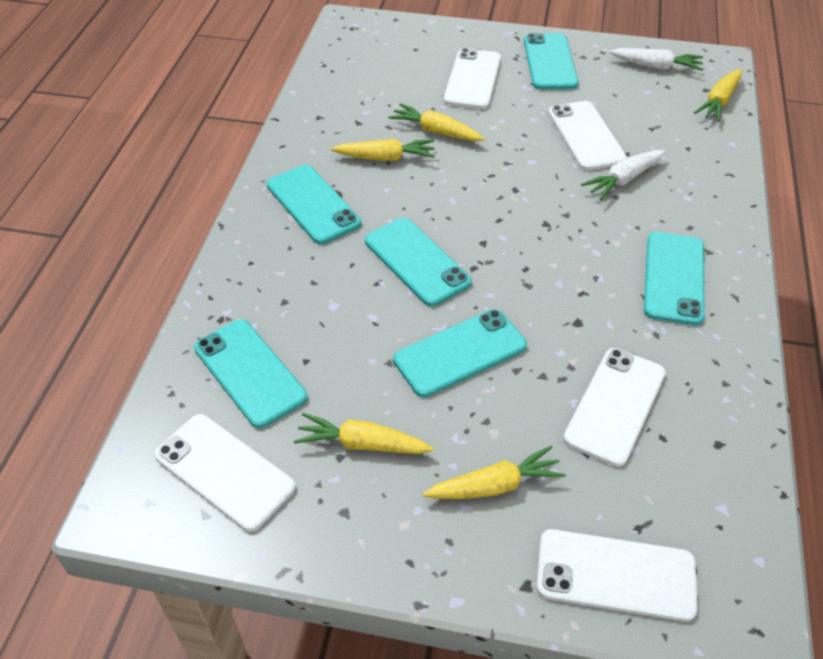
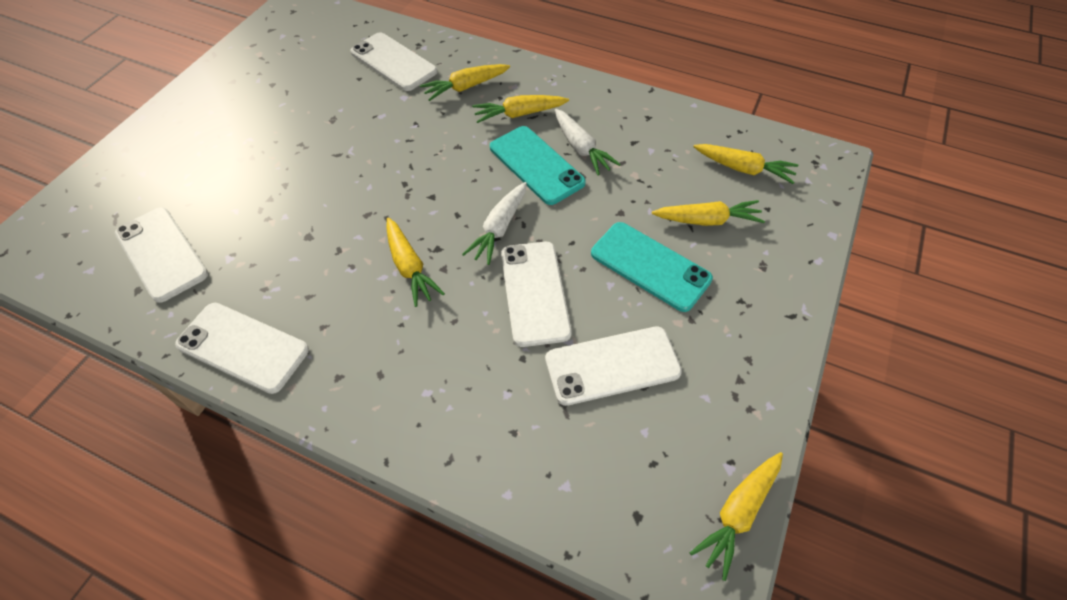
turquoise phone: [194,319,308,428] [267,165,361,244] [365,218,472,306] [393,309,527,397] [524,33,578,90] [644,232,704,325] = 6 -> [490,126,586,205] [591,222,713,312] = 2
yellow carrot: [294,413,434,454] [331,139,435,161] [388,103,484,141] [423,445,566,499] [694,69,742,122] = 5 -> [386,217,445,307] [420,64,510,101] [472,95,569,123] [652,200,765,226] [690,452,783,581] [693,144,799,184] = 6

